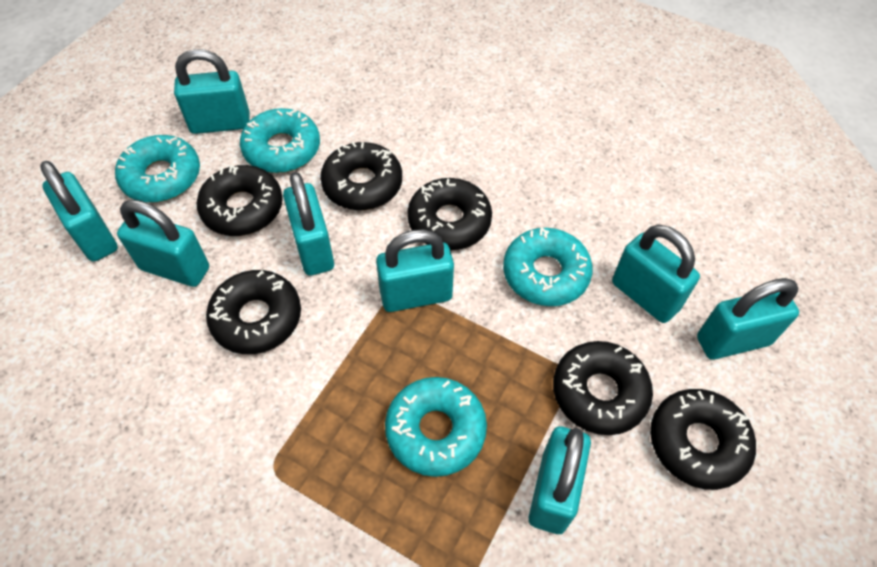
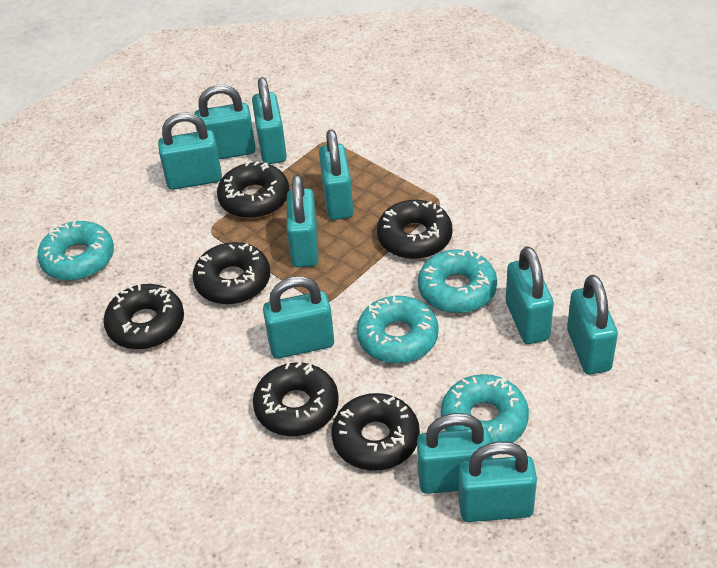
turquoise padlock: [40,161,118,262] [117,199,209,287] [174,49,250,134] [283,172,334,276] [376,229,454,312] [529,426,591,534] [612,225,700,323] [697,278,799,360] = 8 -> [158,113,222,190] [194,85,256,159] [252,77,287,164] [263,276,334,359] [287,175,318,267] [319,129,353,220] [417,413,493,494] [459,441,537,522] [506,246,554,344] [567,275,618,374] = 10

